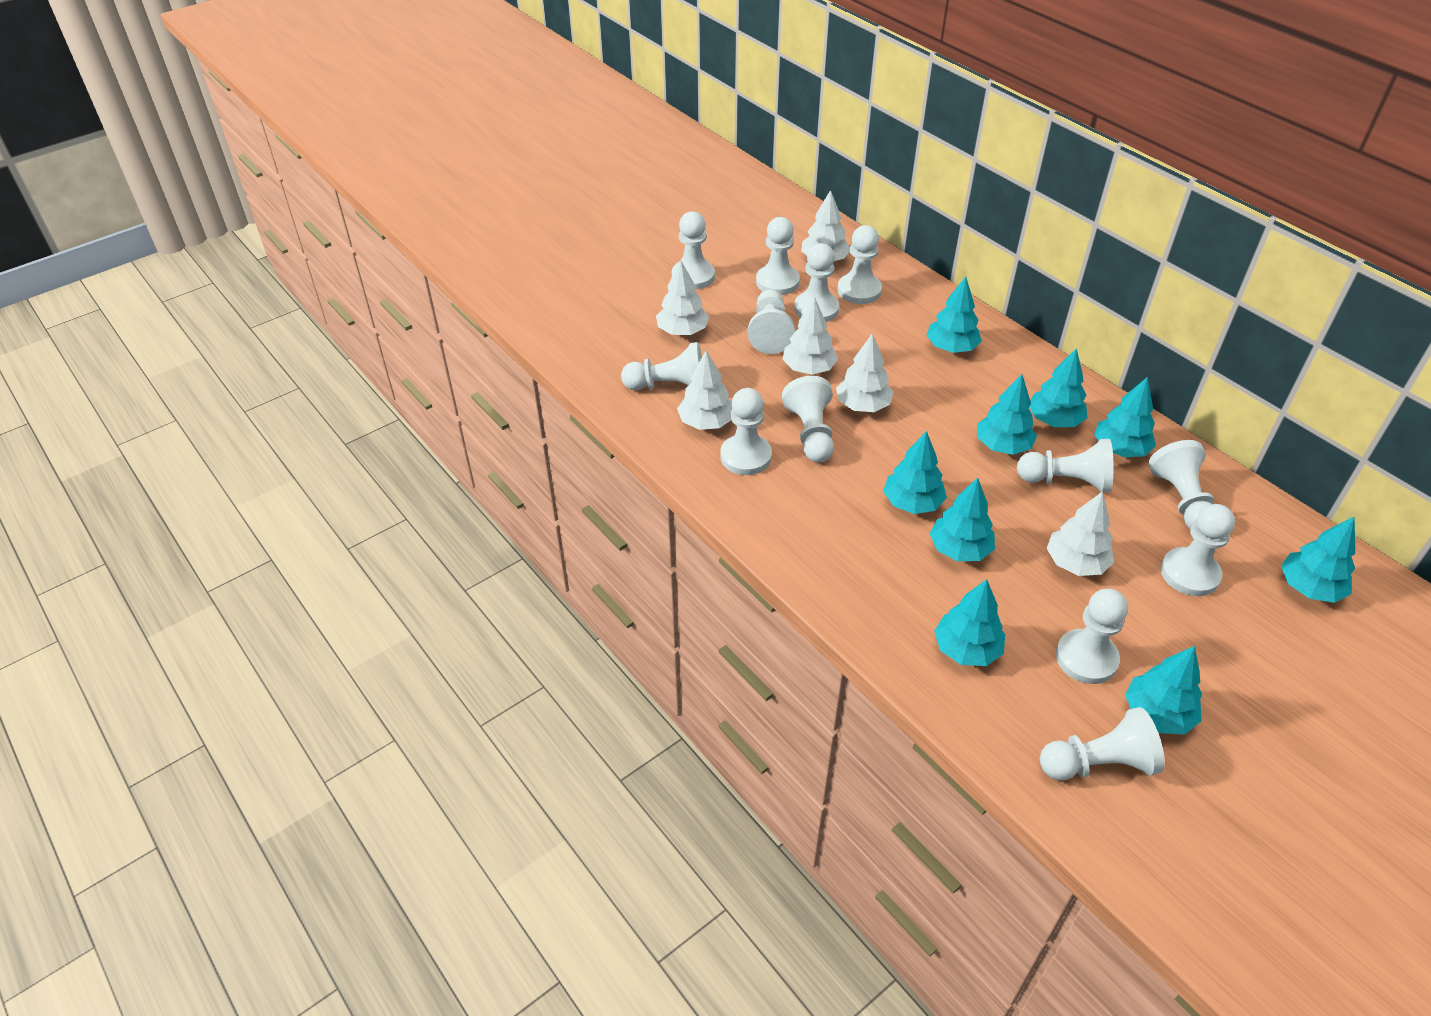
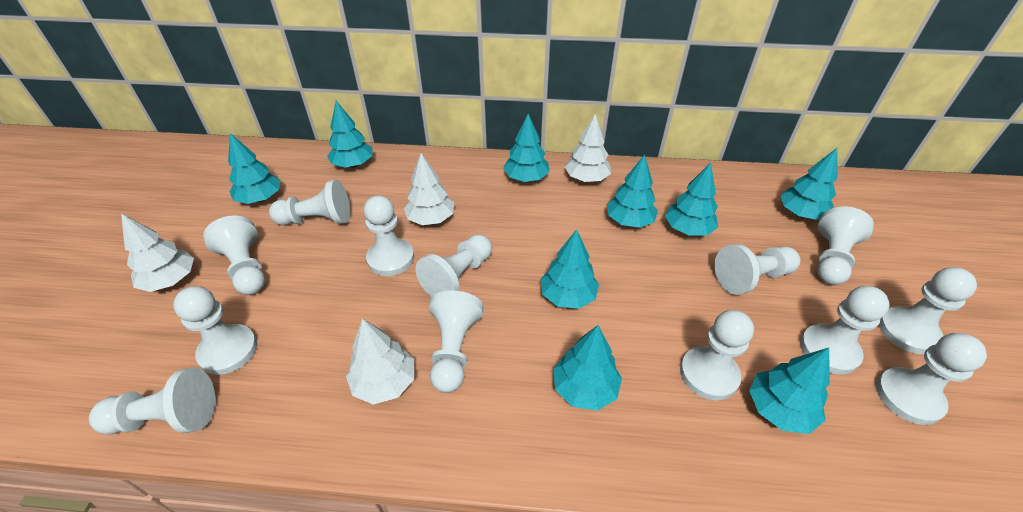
white tree: [656,260,709,335] [677,351,732,430] [782,297,838,375] [801,190,850,261] [836,333,893,412] [1047,491,1114,576] = 6 -> [121,213,194,292] [346,318,414,404] [404,153,454,225] [565,114,611,182] = 4

